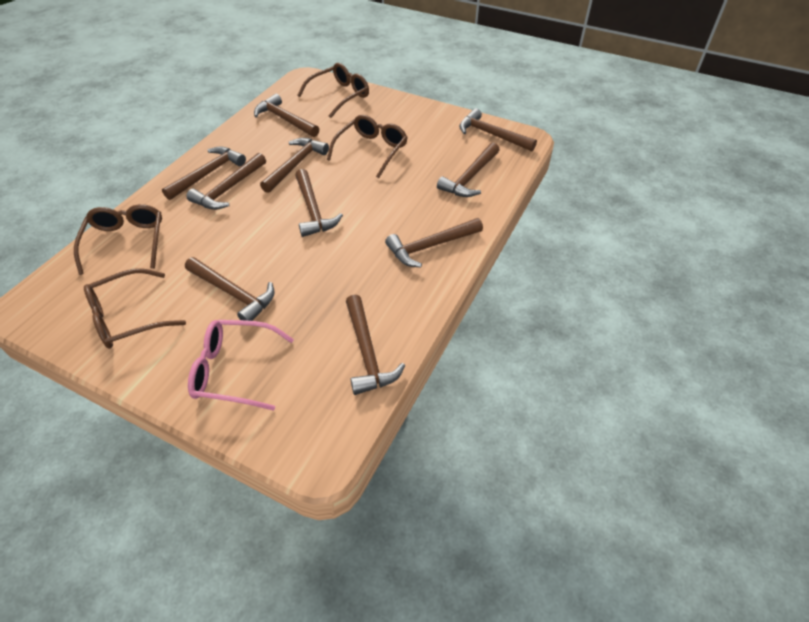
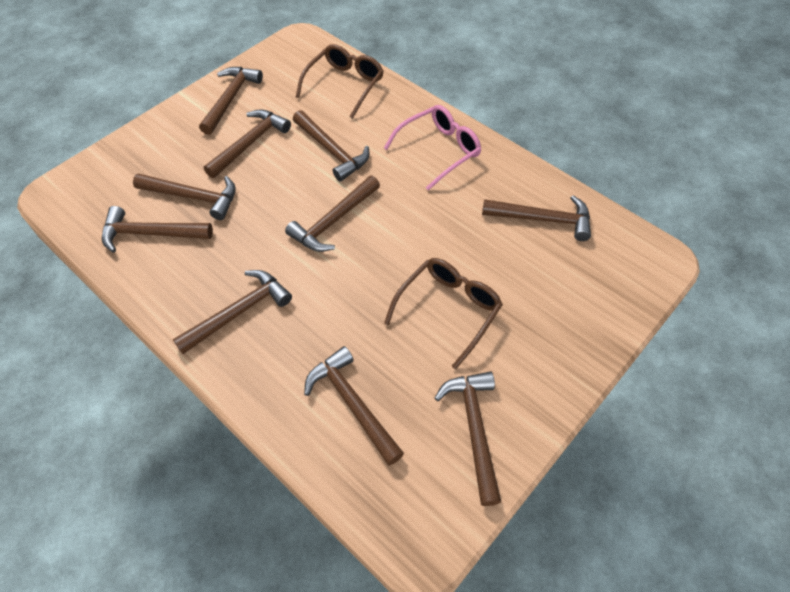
brown glasses: [74,204,162,275] [84,268,186,349] [297,63,369,118] [327,115,408,178] = 4 -> [296,44,383,119] [384,258,503,369] = 2

